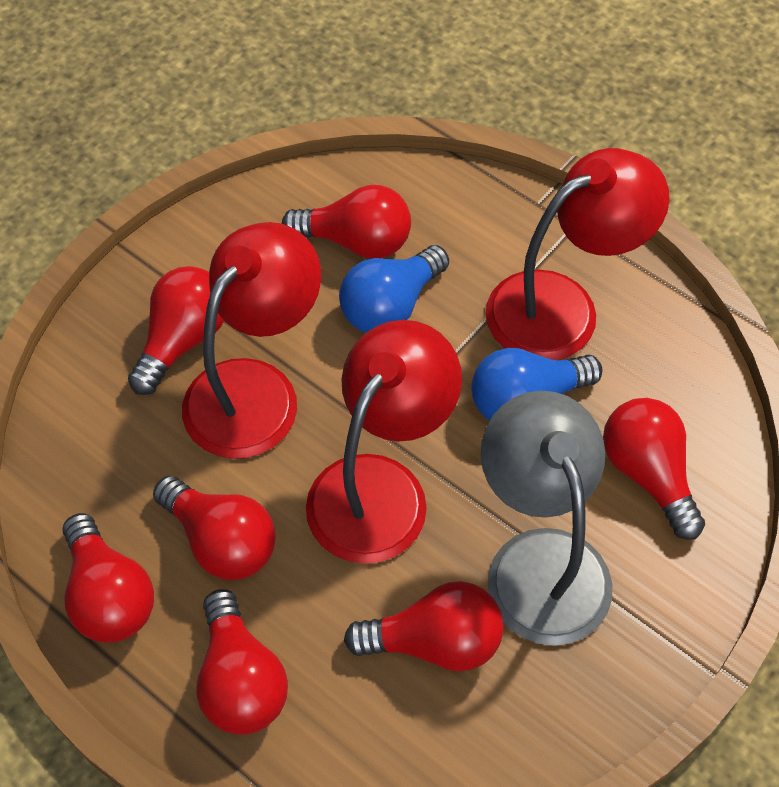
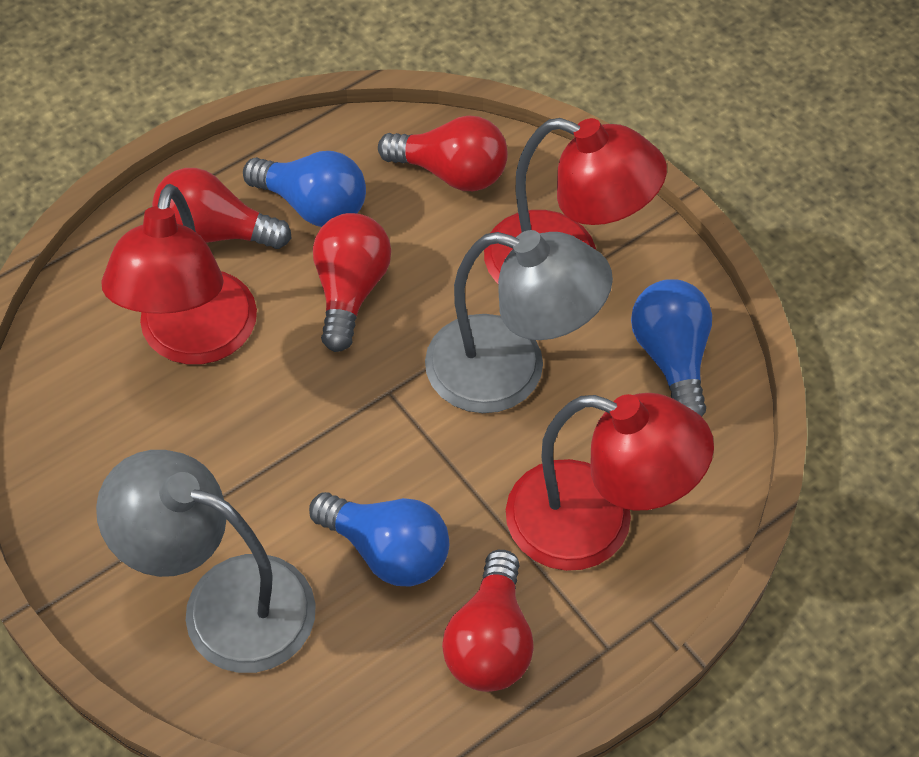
blue light bulb: [339,245,449,333] [471,348,602,421] = 2 -> [243,151,366,227] [309,492,449,587] [631,279,712,417] = 3
grey lamp: [481,391,612,646] = 1 -> [96,450,316,673] [425,230,613,413] = 2
red light bulb: [62,513,154,643] [128,266,224,395] [153,476,276,580] [196,589,288,735] [282,185,411,259] [344,581,504,672] [603,398,705,540] = 7 -> [152,168,292,249] [313,213,391,352] [378,116,508,191] [442,550,534,692] = 4

